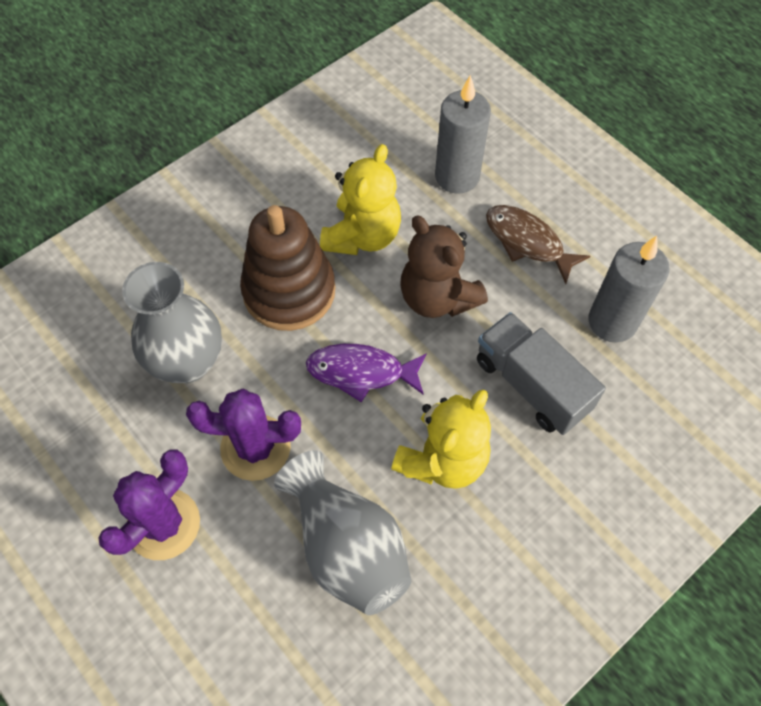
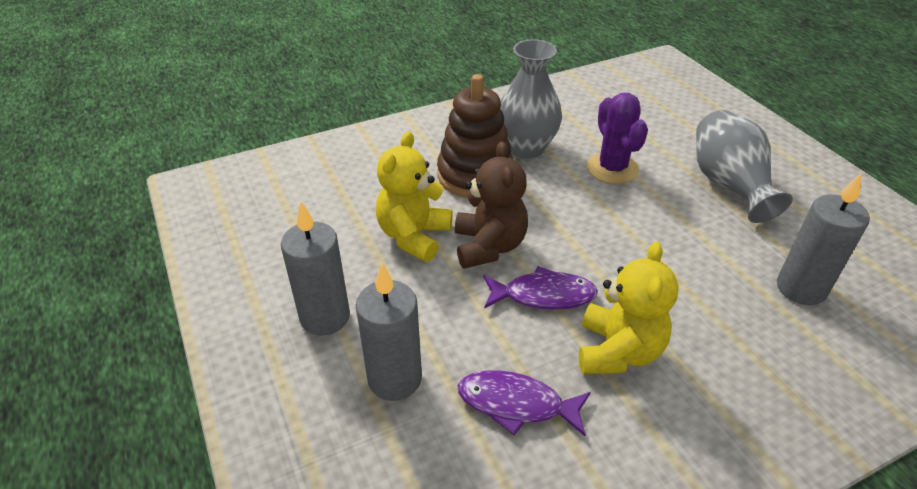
brown fish: [486,205,590,284] = 1 -> none = 0
grey candle: [435,75,491,194] [589,236,670,342] = 2 -> [281,201,350,336] [355,263,422,401] [777,173,870,305] = 3
grey truck: [477,312,606,435] = 1 -> none = 0
purple cactus: [98,449,200,560] [186,389,301,481] = 2 -> [587,93,648,184] = 1
purple fish: [306,344,427,403] = 1 -> [458,370,591,436] [483,266,598,310] = 2

